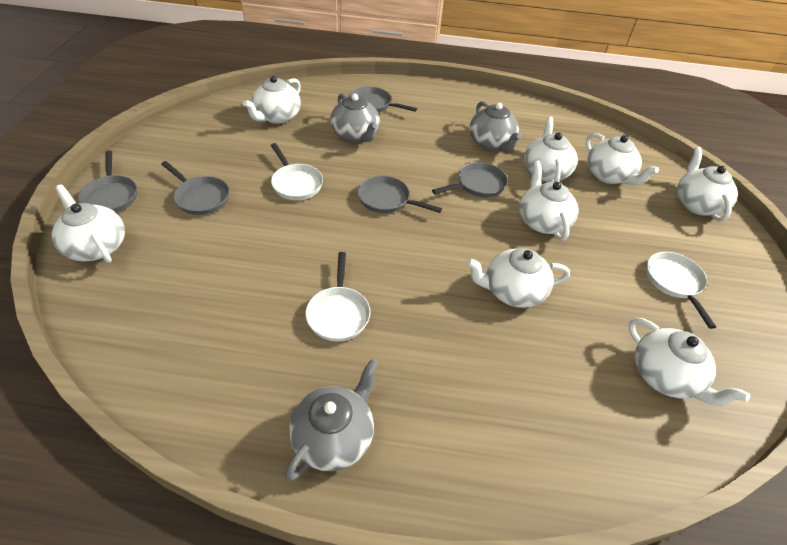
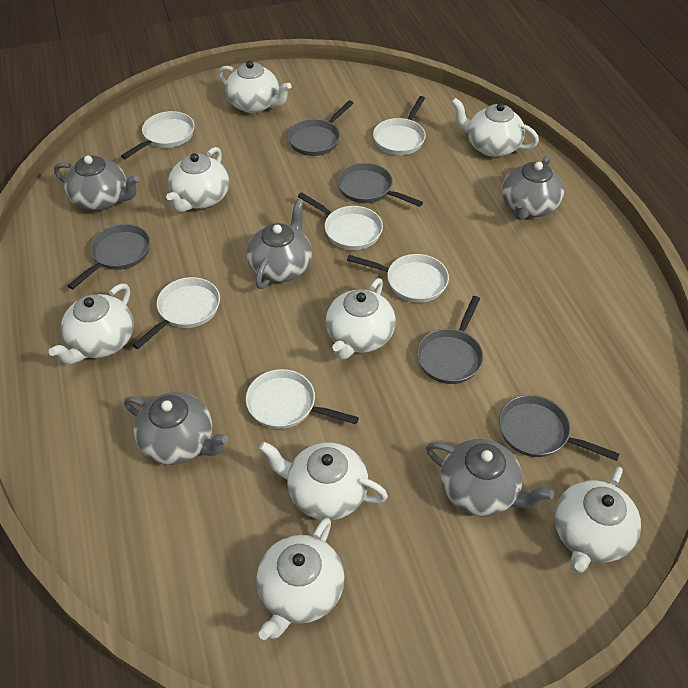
grey teapot: [285,359,379,481] [330,94,380,142] [469,101,522,151] = 3 -> [54,155,139,211] [124,392,229,465] [246,199,312,289] [426,439,554,516] [502,156,564,220] = 5
white pan: [271,143,323,200] [305,252,371,342] [646,252,716,329] = 3 -> [121,111,195,159] [133,277,220,349] [246,369,359,429] [297,192,383,250] [347,254,449,303] [373,96,426,155] = 6

